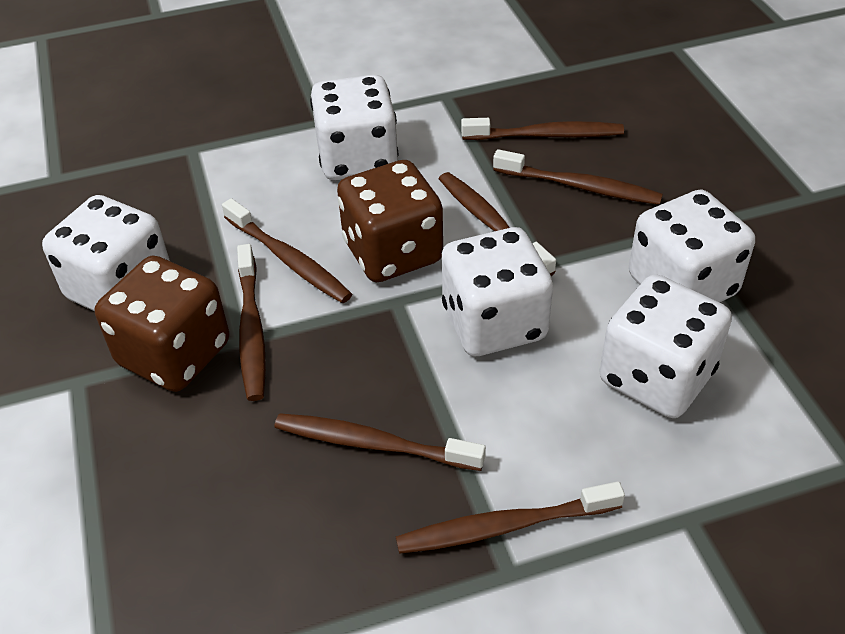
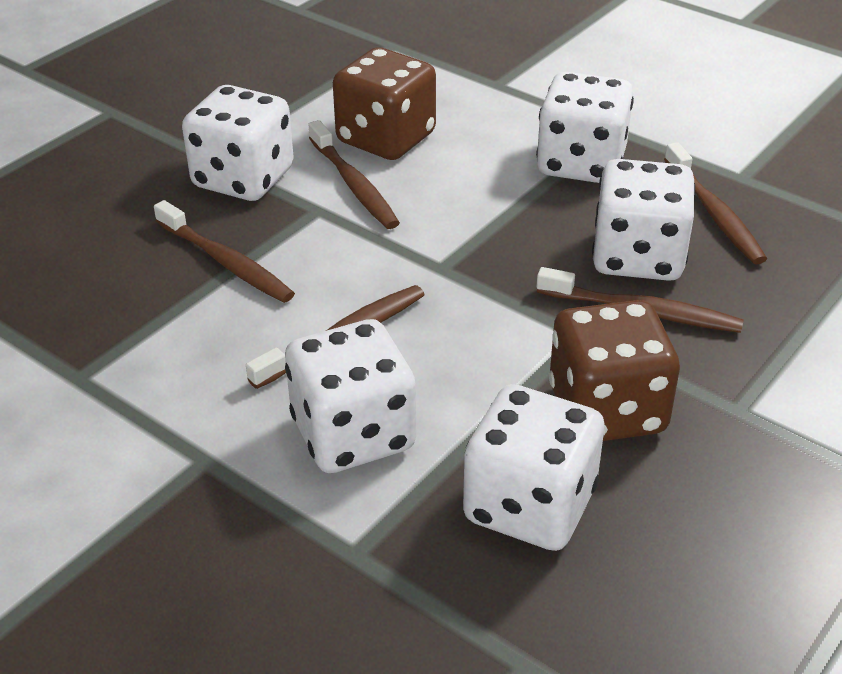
brown toothbrush: [222,198,352,303] [237,244,266,401] [275,413,486,471] [396,481,625,554] [439,172,556,276] [461,118,624,140] [493,149,663,205] = 7 -> [154,200,295,303] [246,285,425,389] [308,120,400,229] [536,267,744,333] [664,142,767,264] = 5

